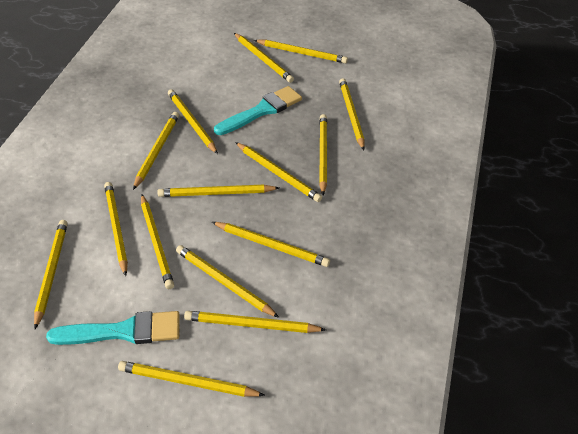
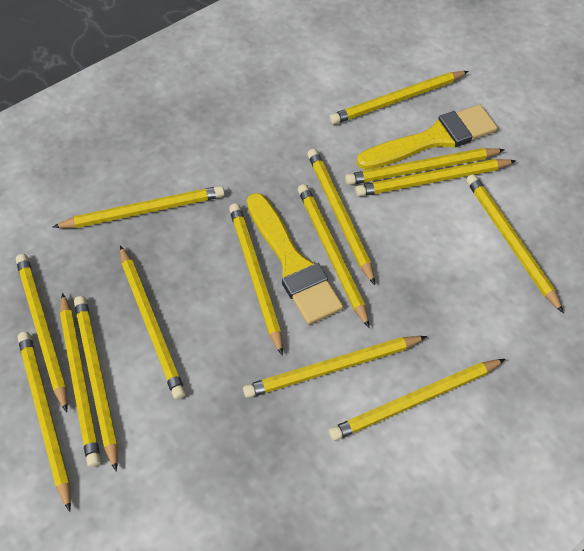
turquoise brush: [46,311,180,345] [214,86,302,135] = 2 -> none = 0
yellow brush: none = 0 -> [247,193,343,325] [357,105,498,170] = 2

